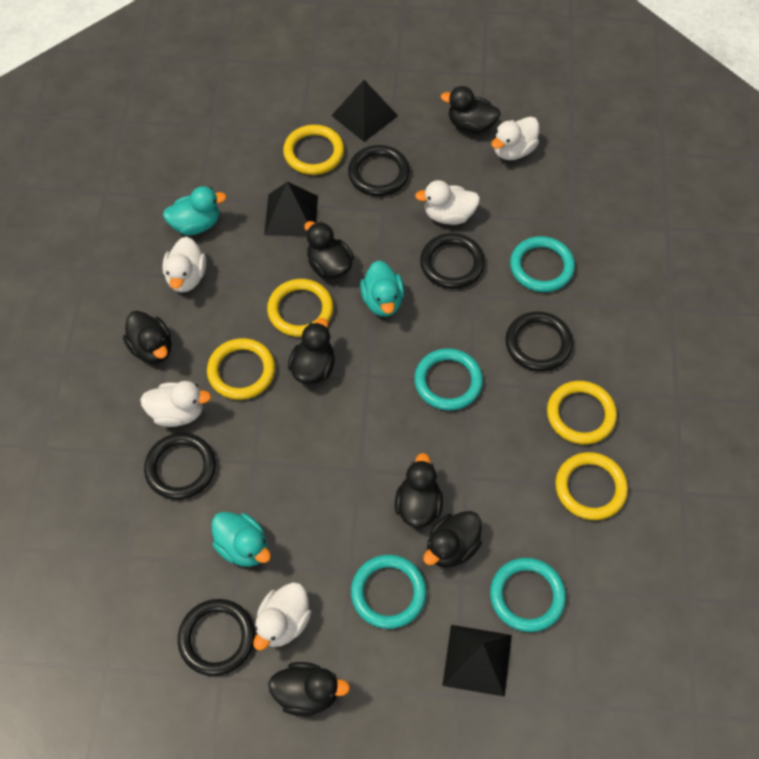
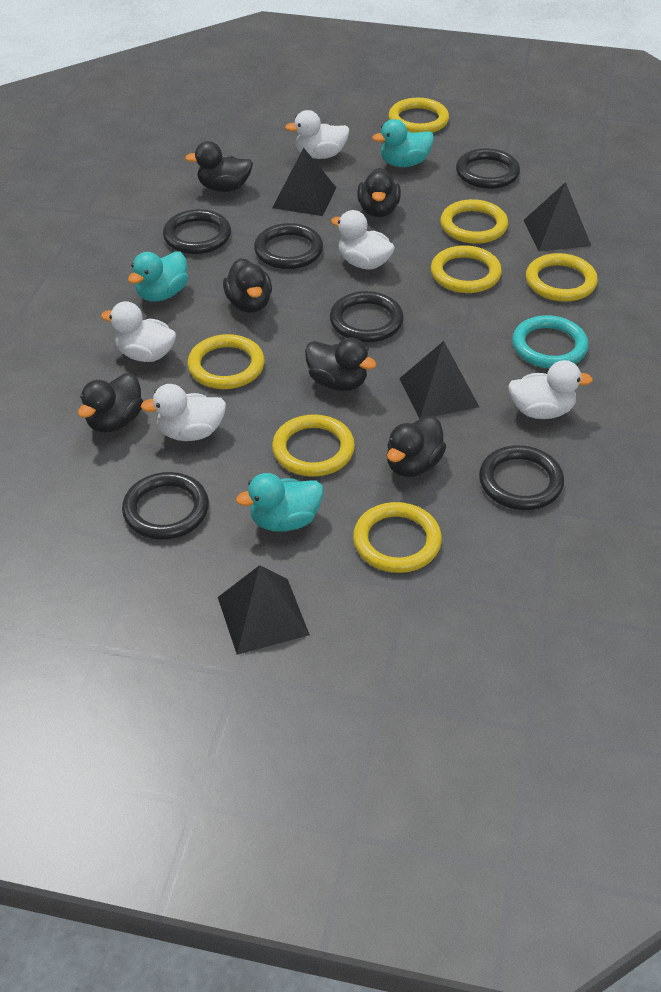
black duck: [123,311,172,364] [268,662,350,716] [288,318,335,384] [304,221,354,279] [395,453,443,528] [423,511,482,568] [441,86,501,134] = 7 -> [78,373,143,433] [185,141,253,192] [223,258,272,313] [305,338,376,391] [357,168,401,217] [387,416,446,477] = 6
black pyramid: [264,182,318,237] [331,80,398,142] [442,625,512,697] = 3 -> [218,565,310,655] [272,148,337,216] [399,341,479,419] [524,182,591,251] = 4
black ring: [144,433,216,500] [178,599,255,676] [348,145,410,196] [420,233,485,289] [506,311,573,371] = 5 -> [122,472,209,540] [163,209,231,254] [254,223,323,269] [330,291,404,343] [456,148,520,189] [479,445,564,510] = 6
turquoise ring: [351,555,427,629] [414,348,483,410] [490,558,566,632] [510,236,575,292] = 4 -> [512,315,589,369] = 1
yellow ring: [207,338,275,400] [267,279,334,337] [283,125,344,175] [547,381,617,444] [555,452,628,520] = 5 -> [188,334,265,389] [272,414,355,477] [353,502,442,573] [388,98,449,133] [431,245,502,293] [441,199,508,244] [526,253,598,302] = 7

